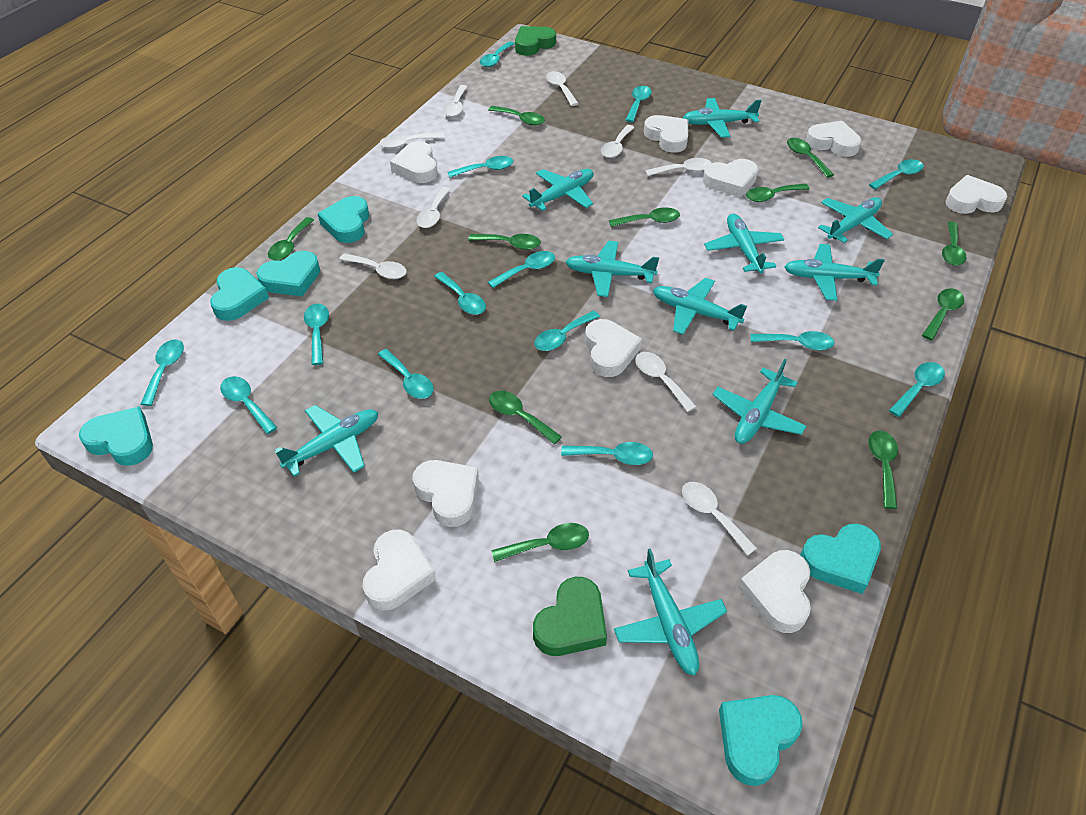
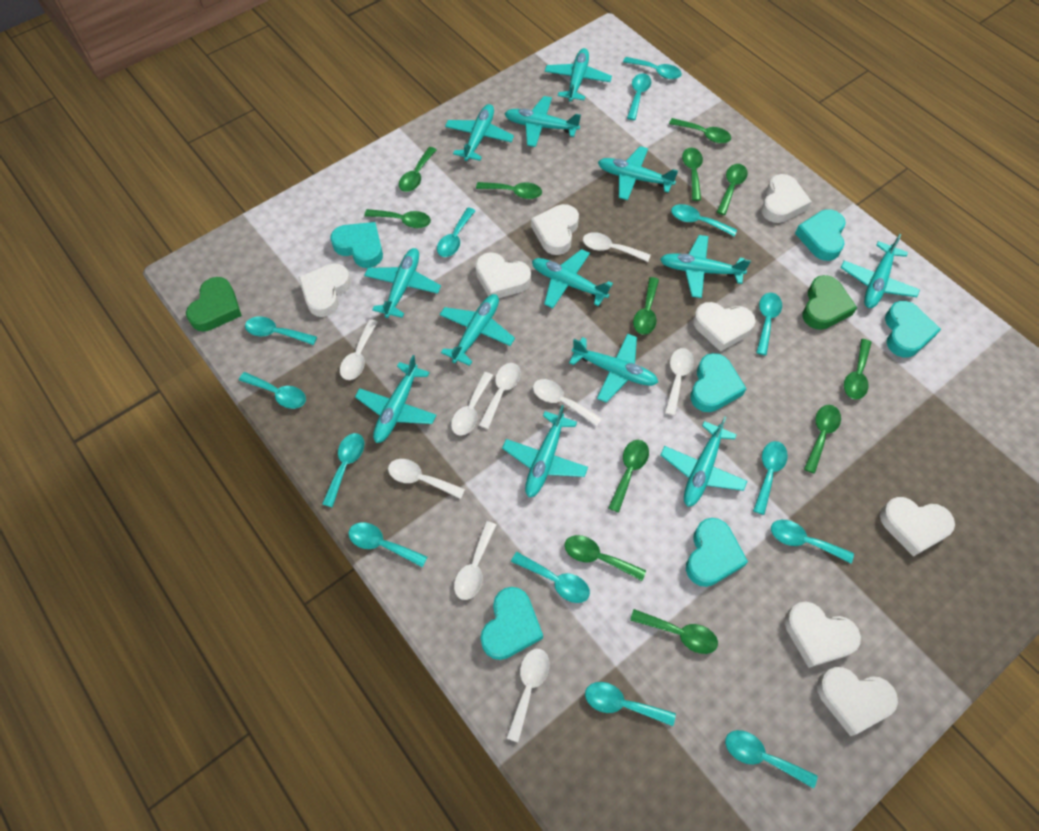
green spoon: [268,217,314,261] [468,234,541,250] [488,106,545,126] [489,391,562,444] [491,523,589,562] [609,207,680,227] [746,184,809,202] [787,138,834,178] [869,431,898,509] [922,289,964,340] [942,221,966,266] = 11 -> [364,209,431,228] [399,147,437,192] [476,182,542,199] [564,535,646,581] [608,440,649,512] [630,609,718,654] [633,277,659,335] [669,118,731,144] [682,148,703,201] [717,164,748,215] [804,405,841,474] [844,339,872,400] = 12
turquoise plane: [275,405,378,477] [522,169,593,211] [566,241,659,297] [614,548,727,676] [653,278,747,335] [683,98,762,138] [704,214,785,273] [712,359,807,444] [784,244,885,301] [818,197,893,243] = 10 -> [355,355,436,443] [364,248,441,318] [439,294,515,366] [445,104,514,161] [502,405,588,497] [504,96,581,147] [532,249,613,308] [545,48,612,102] [569,333,658,403] [598,146,678,200] [660,235,751,298] [661,417,747,507] [841,234,920,308] = 13
white heart: [363,530,436,610] [390,141,437,183] [413,460,479,527] [585,319,642,377] [644,115,688,153] [703,159,758,197] [738,550,811,633] [806,121,861,157] [945,175,1007,214] = 9 -> [298,263,351,317] [475,252,531,298] [531,204,579,255] [693,302,756,352] [761,174,812,223] [785,602,861,668] [817,667,898,736] [880,497,955,557] = 8

